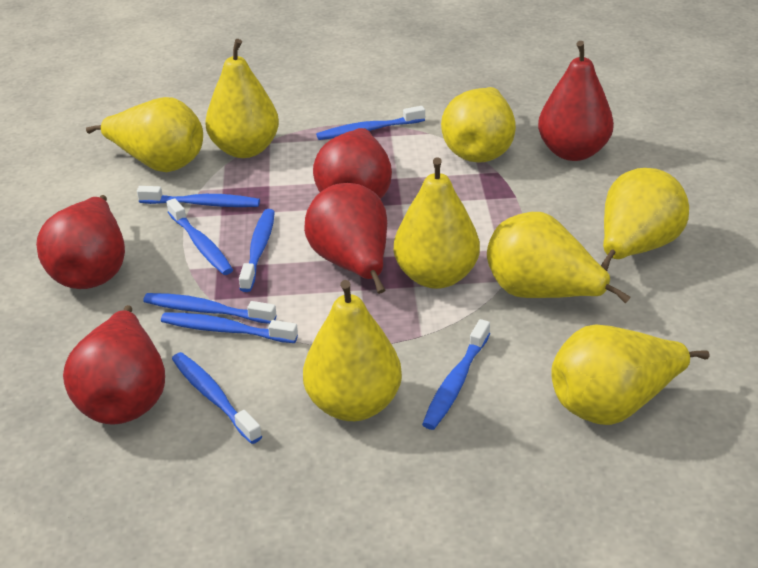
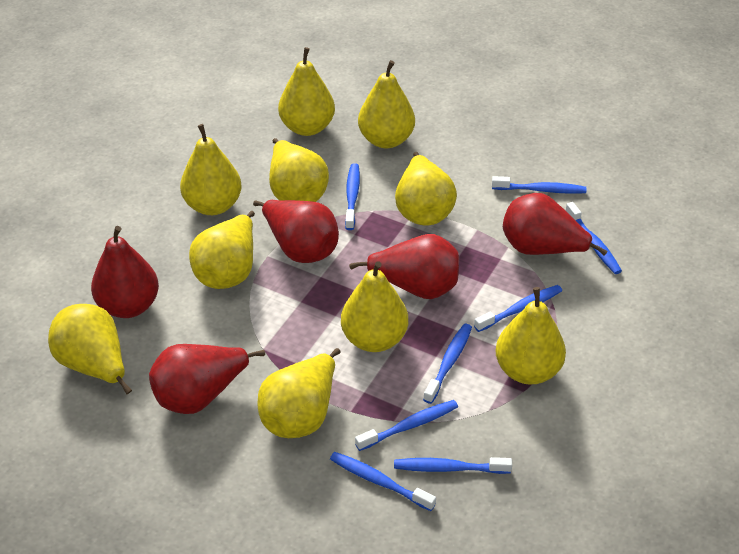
yellow pear: [86,97,203,172] [205,39,279,158] [303,280,402,421] [394,157,480,289] [441,87,516,163] [487,212,631,304] [551,324,710,425] [601,168,689,271] = 8 -> [48,304,132,394] [180,124,241,215] [189,211,255,289] [257,348,341,438] [269,138,329,202] [278,47,335,136] [341,261,408,352] [358,60,415,148] [395,152,457,226] [496,287,566,385] = 10

